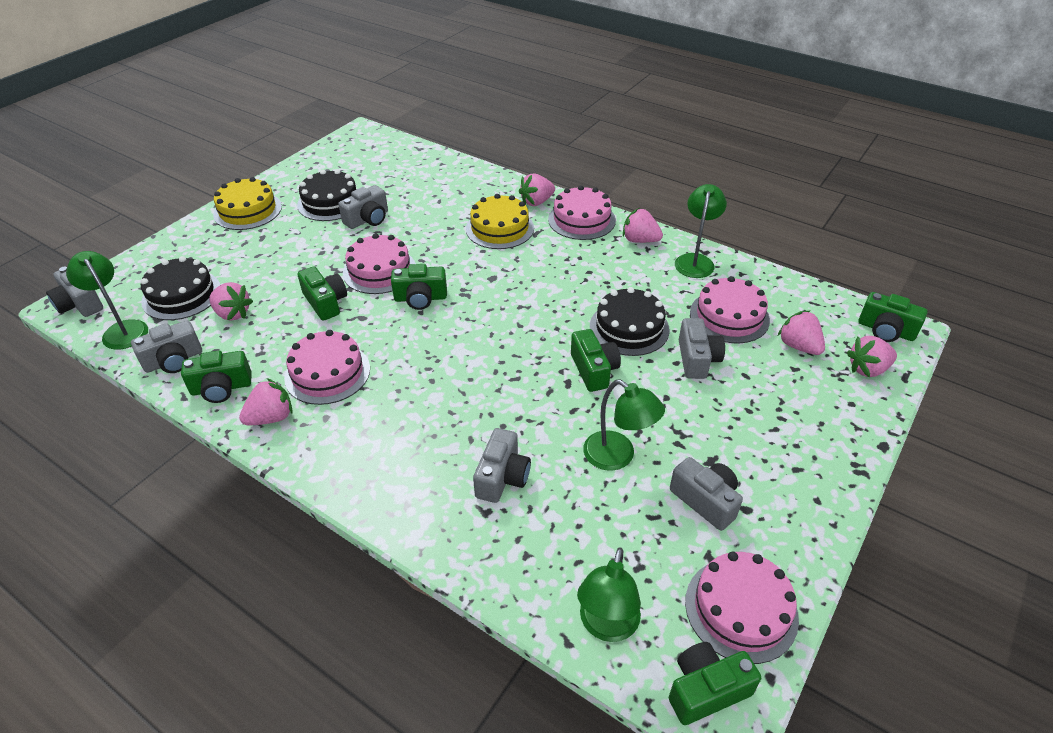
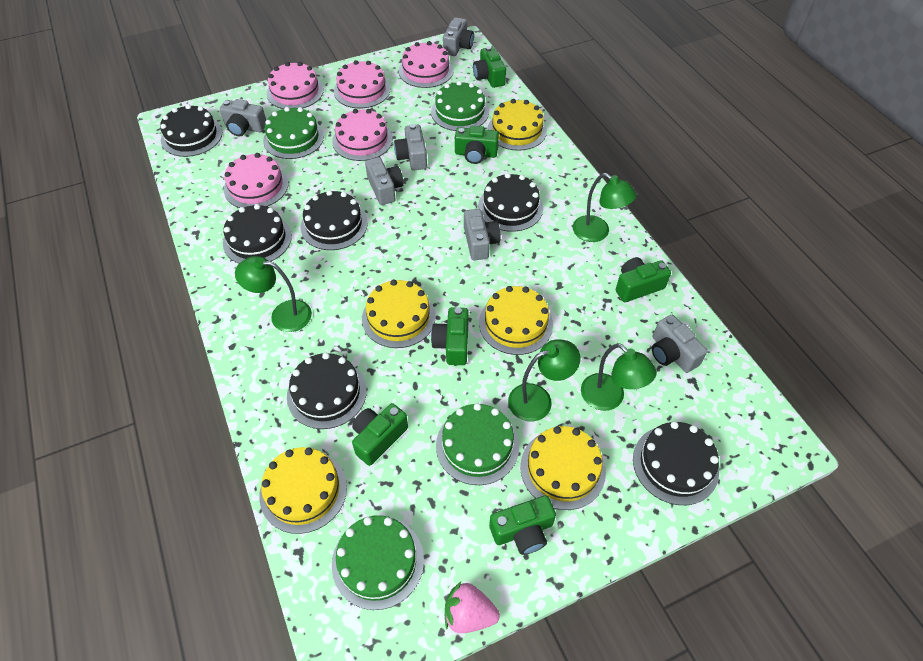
black cake: [141,256,220,320] [297,169,357,221] [590,287,670,356] = 3 -> [160,104,222,157] [223,204,292,263] [287,353,367,429] [301,190,368,250] [478,173,543,232] [633,422,719,505] = 6
green cake: none = 0 -> [263,107,324,159] [332,515,424,610] [431,81,489,131] [436,403,519,485] = 4
pink strawberry: [209,282,253,321] [239,378,293,425] [519,174,555,206] [623,208,663,243] [778,311,825,355] [847,336,897,377] = 6 -> [445,582,500,633] = 1
yellow cake: [213,177,282,230] [466,194,534,249] = 2 -> [260,447,347,534] [362,279,436,348] [479,286,553,355] [487,99,547,151] [520,426,606,510] = 5

